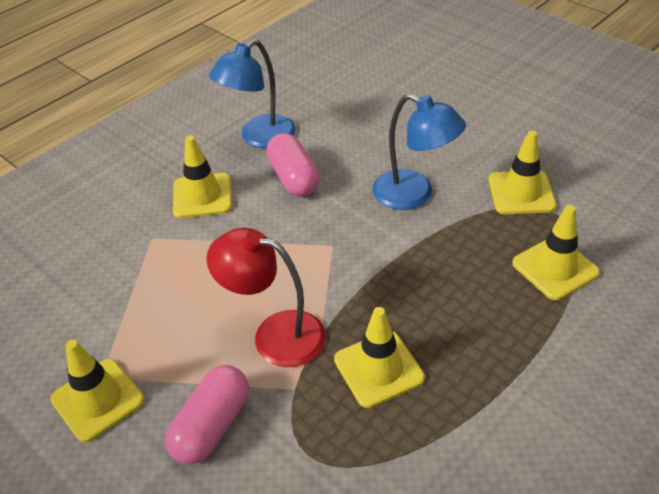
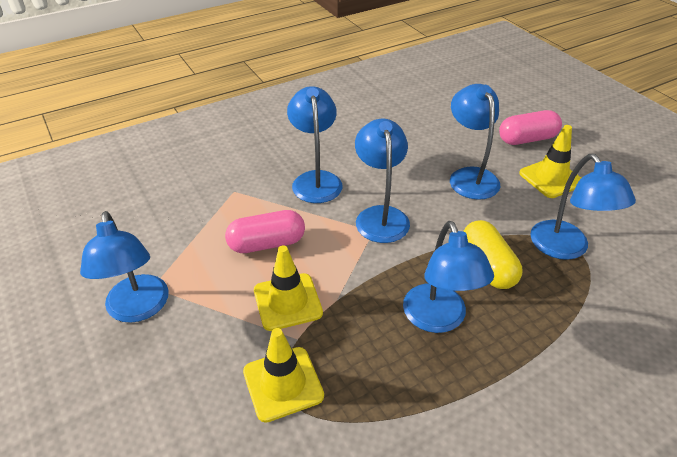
blue lamp: [209,39,296,148] [373,93,466,210] = 2 -> [80,211,169,323] [287,86,342,203] [355,119,410,243] [403,221,494,333] [450,84,500,200] [530,154,636,260] = 6
red lamp: [206,228,326,367] = 1 -> none = 0
yellow capsule: none = 0 -> [463,220,523,289] = 1
yellow traffic cone: [50,340,145,443] [173,135,232,218] [334,307,425,408] [489,131,556,214] [512,205,600,300] = 5 -> [243,328,324,423] [254,245,323,331] [519,125,581,198] = 3

